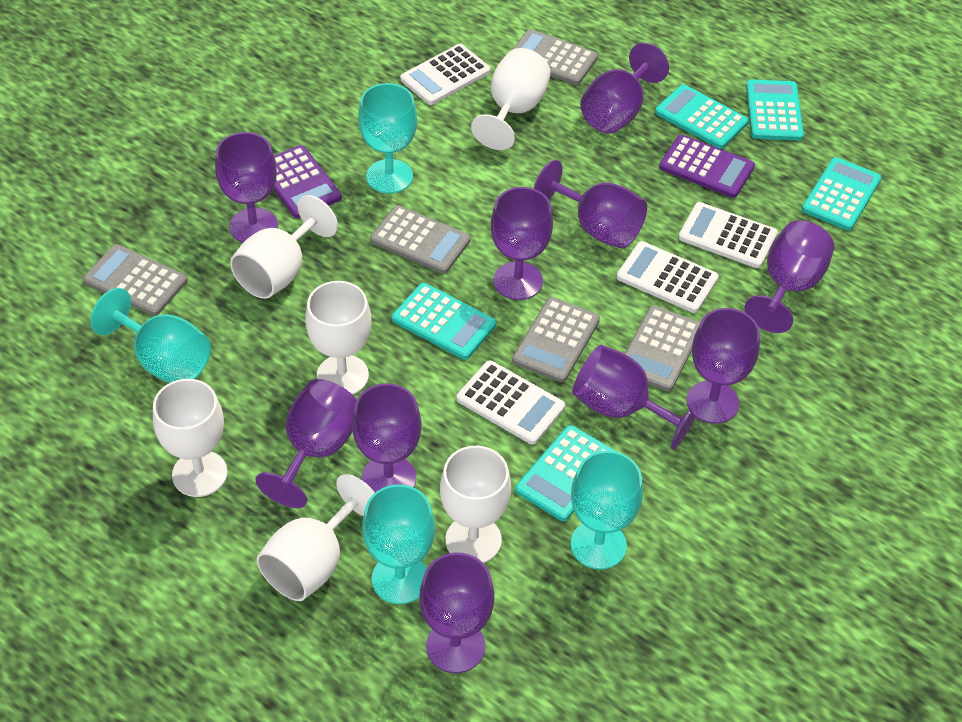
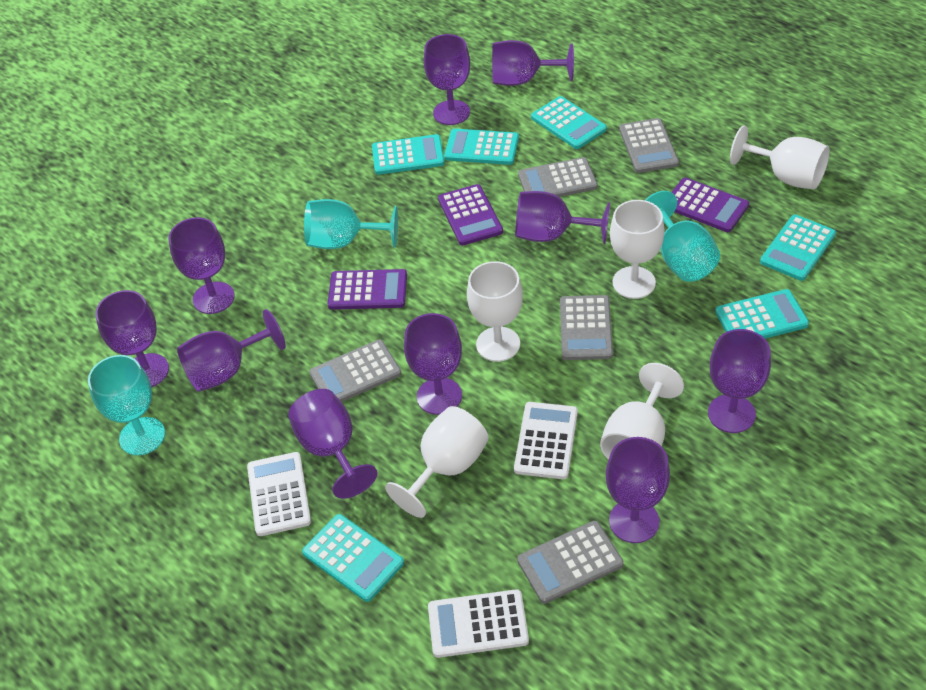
purple calculator: [273,145,342,218] [659,135,755,198] = 2 -> [328,269,407,310] [438,184,503,245] [672,178,749,232] = 3
turquoise calculator: [392,283,496,360] [515,425,617,521] [655,84,749,149] [746,79,804,141] [802,157,881,230] = 5 -> [302,514,404,602] [372,134,445,175] [444,129,519,165] [531,96,607,149] [715,289,809,338] [760,215,836,281] = 6
turquoise goblet: [91,288,211,383] [358,83,417,193] [362,484,435,604] [570,451,643,569] = 4 -> [88,355,165,455] [304,199,398,249] [645,191,720,282] = 3
white calculator: [400,44,491,105] [457,360,565,445] [617,241,719,313] [678,202,777,268] = 4 -> [247,452,311,536] [428,589,529,658] [514,402,578,479] = 3
white goblet: [153,379,228,497] [230,195,338,299] [257,474,375,601] [305,281,372,395] [440,446,511,563] [471,48,551,150] = 6 -> [385,406,489,518] [467,261,523,362] [600,363,684,460] [610,200,665,299] [730,125,830,189] = 5

